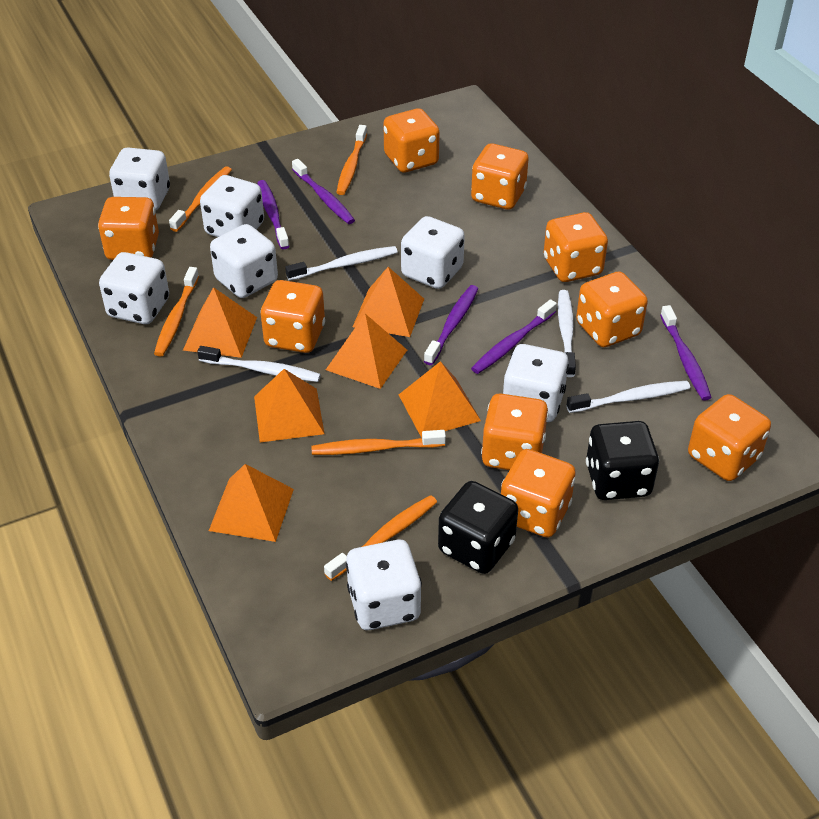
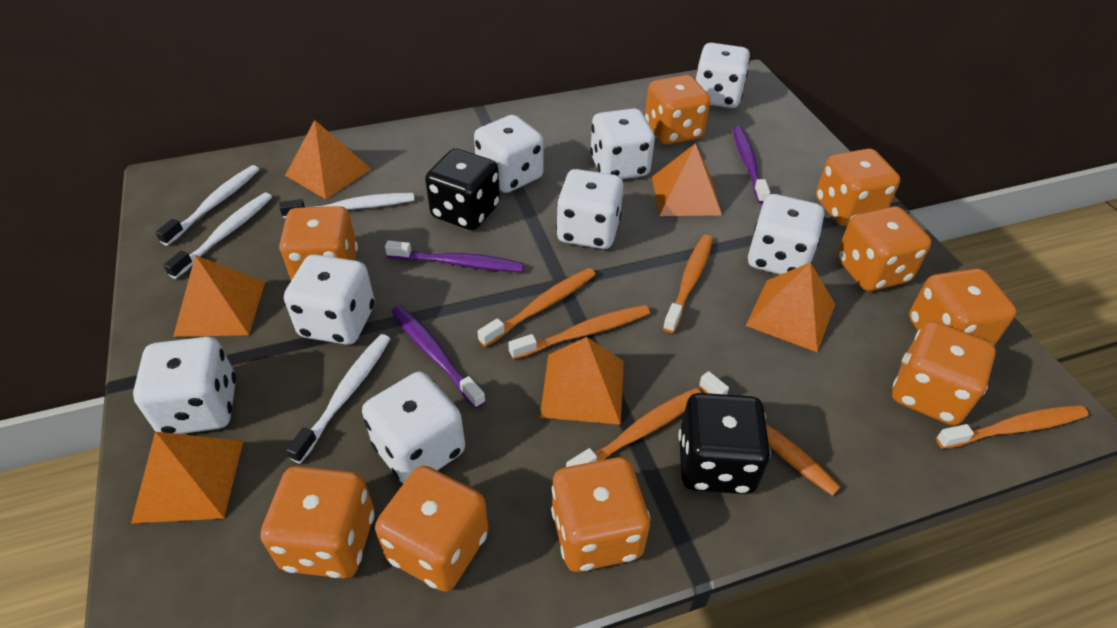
orange toothbrush: [154,267,199,357] [169,166,232,232] [311,430,446,455] [324,495,437,581] [336,125,367,195] = 5 -> [477,268,596,347] [508,305,650,359] [566,388,702,467] [663,235,713,333] [699,371,840,496] [936,405,1089,449] = 6
purple toothbrush: [257,180,289,249] [292,159,355,224] [424,285,478,365] [471,299,557,374] [660,305,712,401] = 5 -> [385,240,524,272] [392,305,486,409] [733,126,770,204] = 3
white dice: [99,252,169,324] [109,147,170,210] [200,175,264,237] [210,224,278,298] [346,540,422,630] [401,216,465,289] [503,344,569,422] = 7 -> [133,337,236,434] [284,255,375,345] [362,372,465,484] [474,115,544,193] [556,169,623,249] [590,108,655,179] [696,43,750,108] [748,194,825,275] = 8

